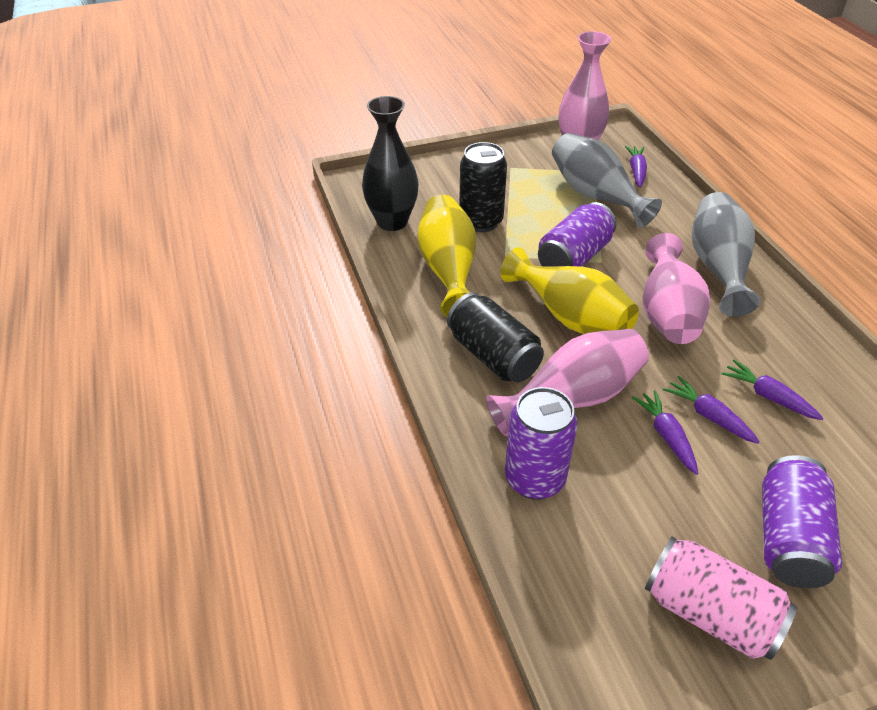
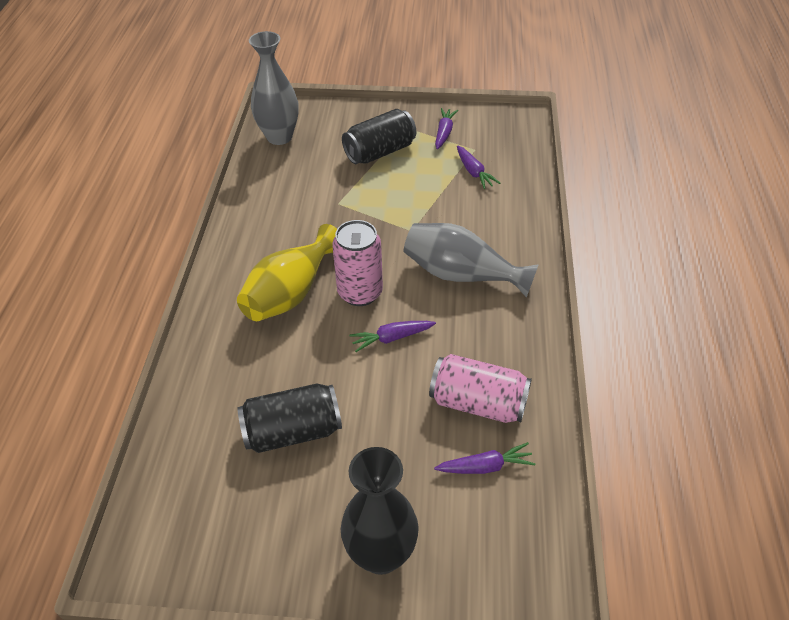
pink can: [645,536,797,660] = 1 -> [332,220,383,306] [429,354,532,423] = 2
pink vase: [486,329,649,436] [559,31,611,140] [642,233,710,344] = 3 -> none = 0
purple can: [505,387,578,500] [538,202,616,267] [762,455,842,588] = 3 -> none = 0
yellow vase: [417,195,476,317] [500,247,639,334] = 2 -> [237,224,337,321] = 1

